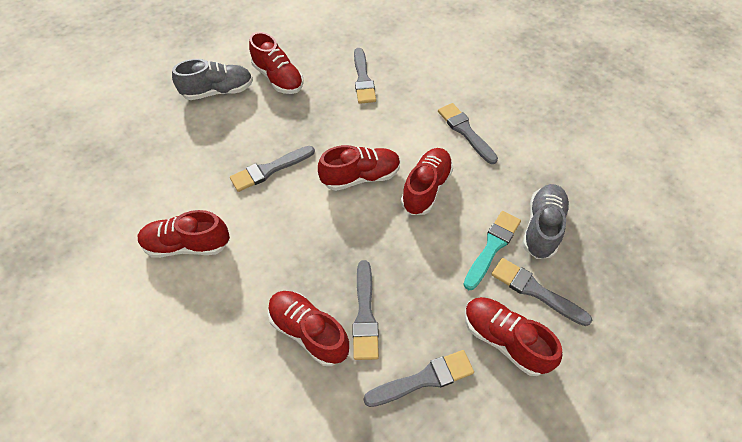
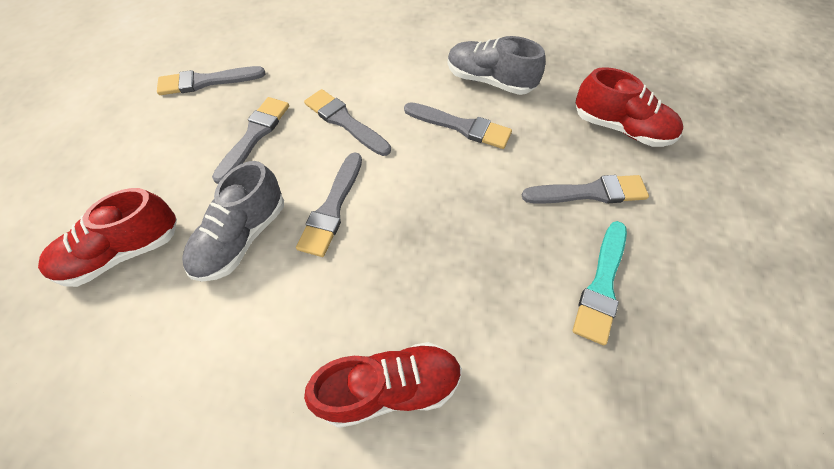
red shoe: [138,210,230,258] [249,32,304,94] [268,291,349,366] [318,145,400,191] [401,148,453,215] [465,297,562,376] = 6 -> [38,188,177,287] [304,342,462,428] [576,67,683,147] = 3

